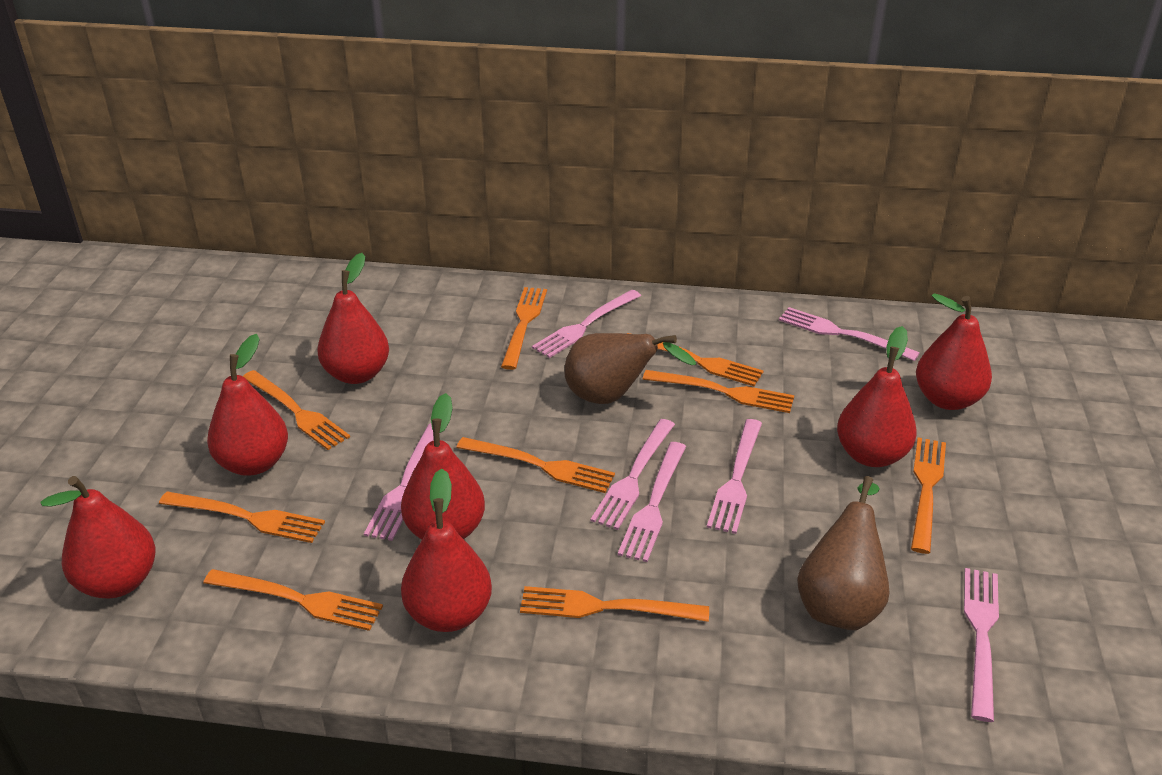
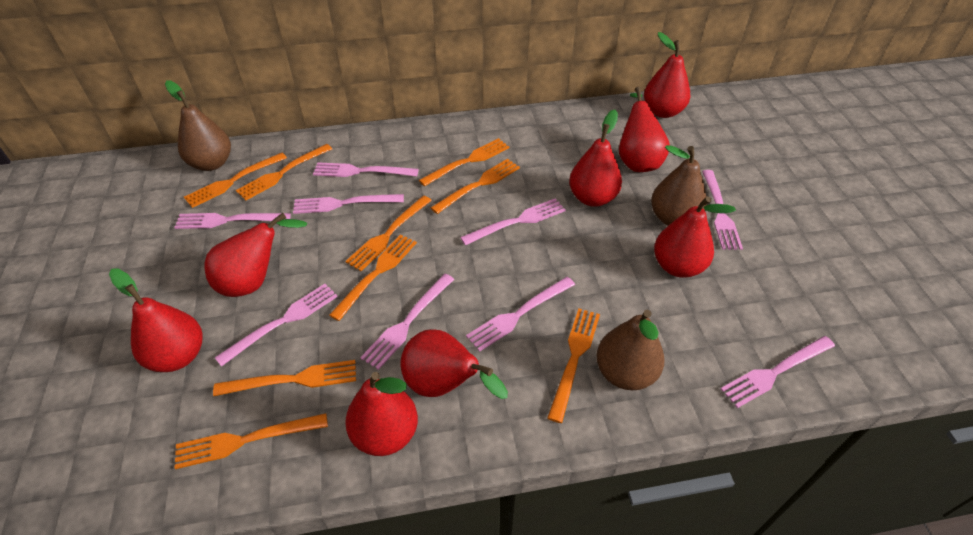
brown pear: [564,333,696,404] [797,476,889,630] = 2 -> [165,80,231,171] [596,310,665,390] [651,145,707,226] = 3
pink fork: [364,423,440,541] [532,290,641,358] [591,419,675,530] [618,442,686,562] [707,419,762,534] [779,307,920,361] [964,568,999,722] = 7 -> [174,213,291,229] [215,284,338,367] [293,194,404,214] [313,162,418,177] [360,274,454,370] [460,198,566,245] [466,277,575,352] [702,170,743,250] [721,336,835,408] = 9
red pear: [41,476,156,599] [207,334,288,476] [317,253,389,384] [401,393,485,540] [401,469,492,632] [837,326,917,467] [916,293,992,410] = 7 -> [109,268,202,372] [205,213,307,297] [345,372,418,456] [401,329,508,399] [569,110,622,207] [619,87,670,172] [644,32,690,118] [654,196,736,278] = 8

